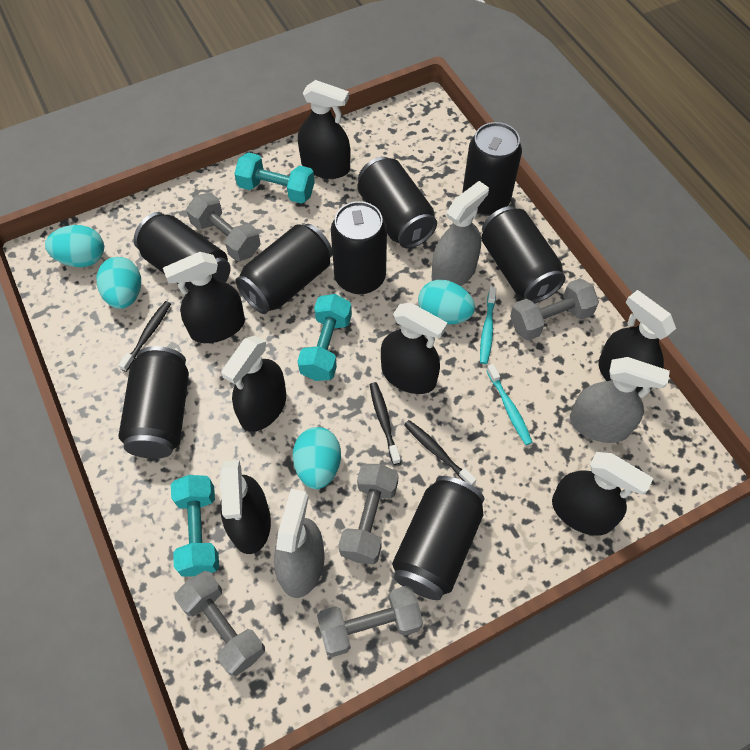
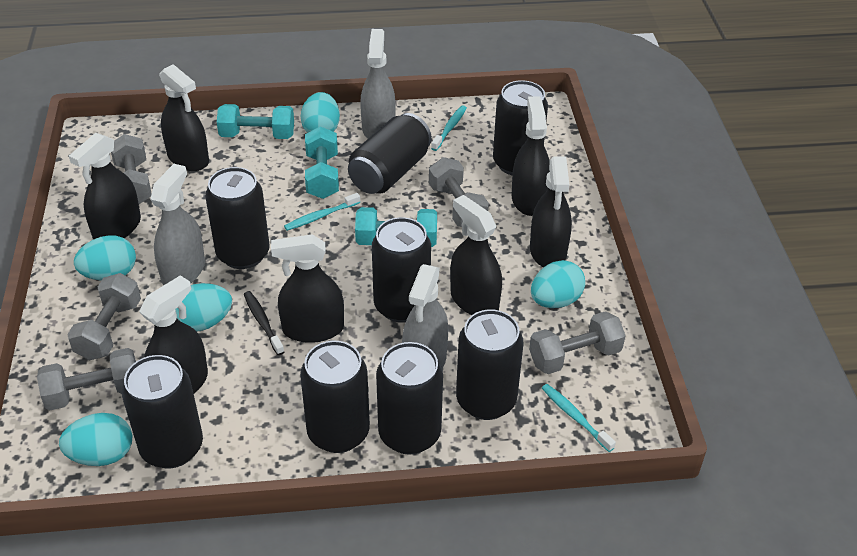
black toothbrush: [118,301,171,372] [370,382,401,465] [404,420,477,486] = 3 -> [244,291,284,355] = 1
turquoise egg: [45,225,104,267] [97,257,141,309] [293,427,341,489] [418,279,475,325] = 4 -> [59,413,133,466] [74,235,136,281] [175,283,232,332] [301,92,340,133] [531,260,585,308] = 5
turquoise toothbrush: [480,287,497,364] [486,364,533,445] = 2 -> [284,193,360,231] [431,105,467,151] [542,384,616,452] = 3

